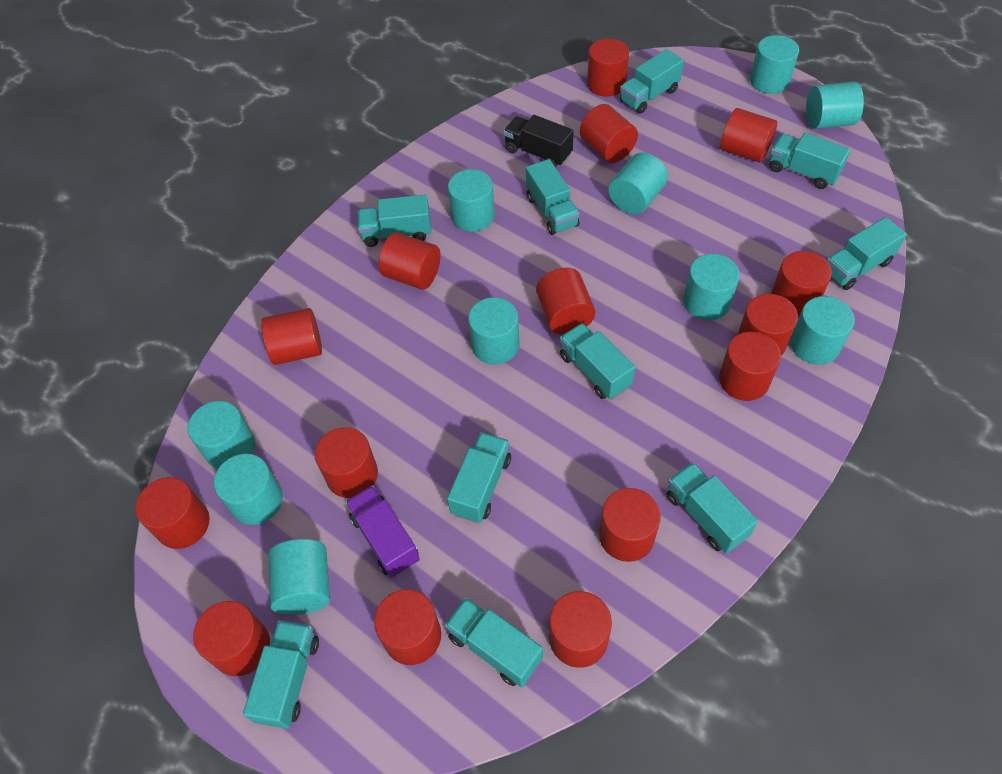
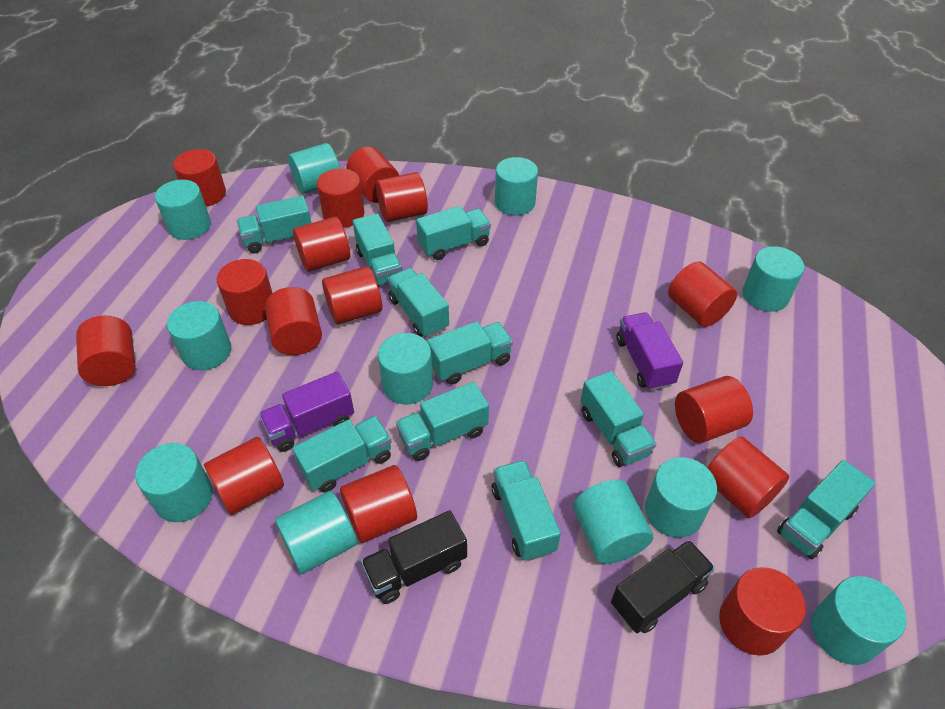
black truck: [503,115,574,167] = 1 -> [361,510,467,604] [611,540,715,633] = 2
purple truck: [345,485,420,578] = 1 -> [259,371,354,452] [616,312,683,391] = 2
turquoise cylinder: [188,401,255,469] [214,454,283,525] [268,539,330,615] [448,169,495,232] [468,297,519,365] [608,153,668,214] [683,254,740,320] [750,35,799,94] [790,296,855,365] [806,82,864,129] = 10 -> [135,443,213,522] [155,180,211,240] [167,301,231,370] [275,491,357,574] [288,143,340,194] [378,333,433,404] [495,157,538,216] [573,480,653,564] [645,457,717,538] [743,246,804,312] [812,576,906,665] = 11

